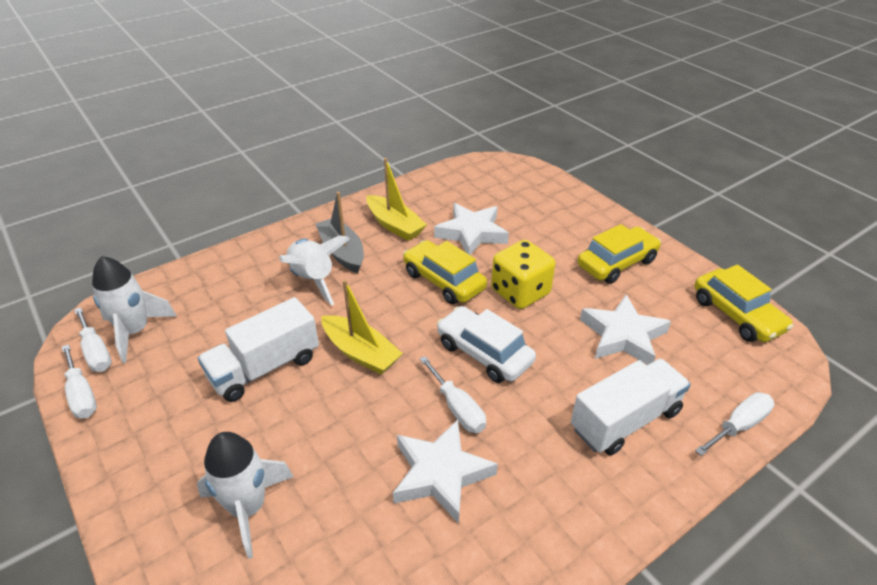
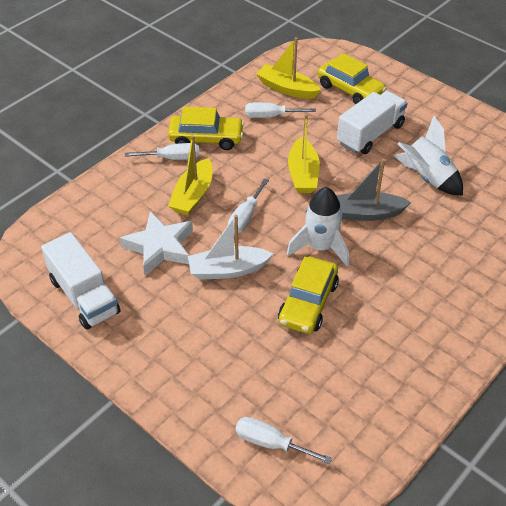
white boat: none = 0 -> [188,215,273,280] = 1
white car: [437,306,536,383] = 1 -> none = 0
white rocket: [92,256,177,363] [197,432,294,559] [279,235,350,306] = 3 -> [287,187,349,267] [393,116,463,196] = 2
white star: [393,419,498,524] [434,203,509,255] [580,294,671,365] = 3 -> [120,211,193,275] = 1
yellow boat: [322,279,403,374] [366,158,427,241] = 2 -> [168,135,213,216] [256,37,321,99] [288,114,320,193] = 3
yellow dice: [491,240,556,309] = 1 -> none = 0

